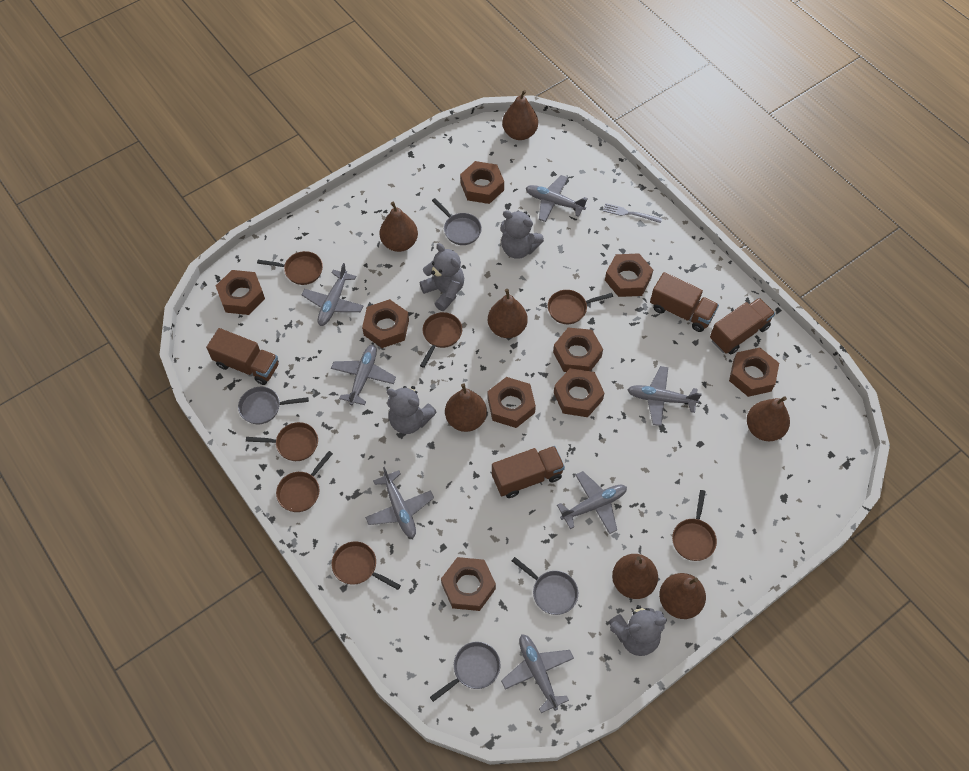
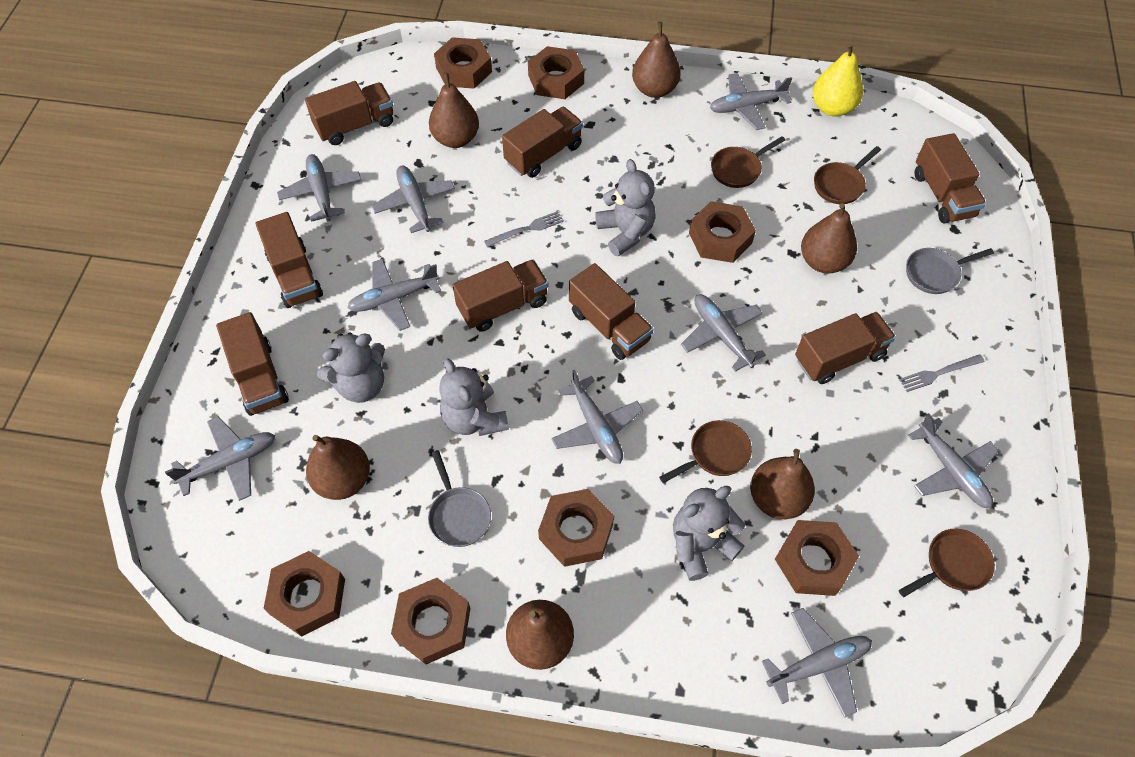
brown nut: [216,270,265,315] [362,299,409,348] [441,557,496,611] [460,161,504,204] [488,377,536,428] [553,328,603,372] [554,368,604,417] [605,253,653,297] [729,348,779,397] = 9 -> [264,551,345,637] [391,578,470,664] [434,37,492,89] [528,46,584,99] [538,489,614,567] [689,201,756,263] [775,520,859,596] = 7
brown pan: [246,422,318,461] [257,251,323,285] [276,451,333,512] [332,541,401,590] [420,312,462,368] [548,290,613,324] [672,490,717,561] = 7 -> [659,420,752,483] [711,136,785,188] [814,146,881,204] [899,529,995,597] = 4
brown pear: [379,202,418,252] [445,383,487,432] [488,289,528,338] [502,90,538,140] [612,554,658,599] [659,573,706,619] [747,396,790,441] = 7 -> [306,435,370,500] [429,72,479,148] [506,600,574,670] [632,22,681,98] [750,449,815,519] [801,203,857,274] = 6
brown truck: [206,328,279,385] [492,446,565,498] [650,272,719,332] [710,298,775,354] = 4 -> [216,312,289,416] [256,212,323,308] [305,81,393,145] [452,259,548,332] [502,107,583,178] [569,263,653,360] [795,312,896,384] [915,133,986,224] = 8
grey fork: [603,203,662,223] = 1 -> [484,211,564,247] [899,354,985,392] = 2
grey pan: [238,387,309,424] [430,642,500,702] [432,198,482,245] [512,557,578,615] = 4 -> [428,450,491,547] [906,248,994,294] = 2
grey plane: [302,263,364,326] [331,344,396,405] [365,467,434,538] [501,634,574,713] [526,175,588,222] [557,471,627,534] [628,366,702,426] = 7 -> [165,416,275,501] [277,154,361,222] [347,259,441,331] [372,165,455,233] [551,370,643,464] [681,294,766,372] [710,73,792,130] [762,608,872,718] [908,413,999,508] = 9
yellow pear: none = 0 -> [813,43,863,117] = 1

